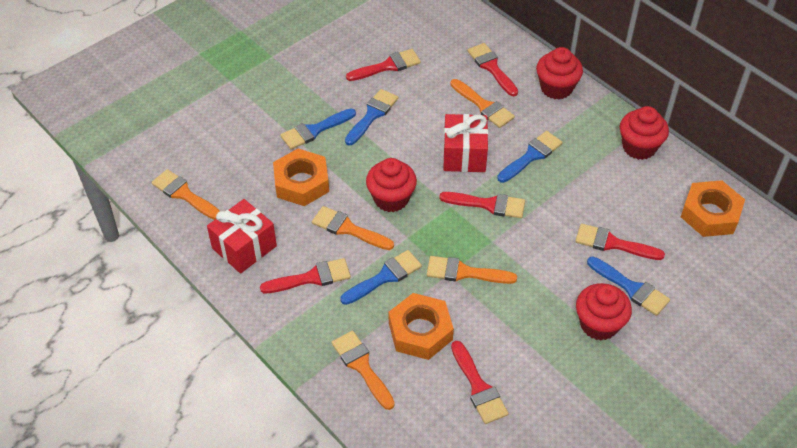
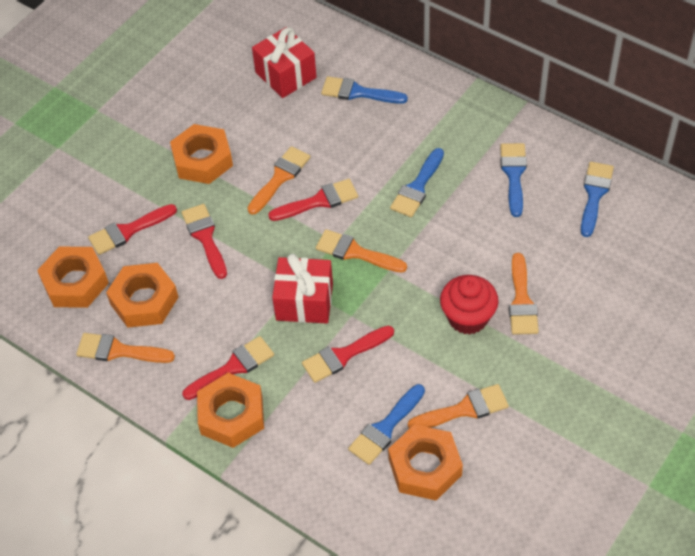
orange nut: [273,149,329,206] [389,293,454,360] [681,180,745,237] = 3 -> [37,247,109,308] [106,263,178,328] [170,124,233,184] [197,373,264,448] [388,424,463,501] = 5
red brush: [260,258,351,293] [346,49,421,81] [439,192,525,218] [451,340,509,424] [467,43,518,96] [575,223,665,260] = 6 -> [88,204,177,255] [182,204,227,279] [182,336,274,400] [268,179,358,221] [302,326,394,383] = 5
red cupcake: [366,158,417,212] [536,47,583,99] [576,283,632,340] [620,106,669,160] = 4 -> [440,275,499,335] = 1

